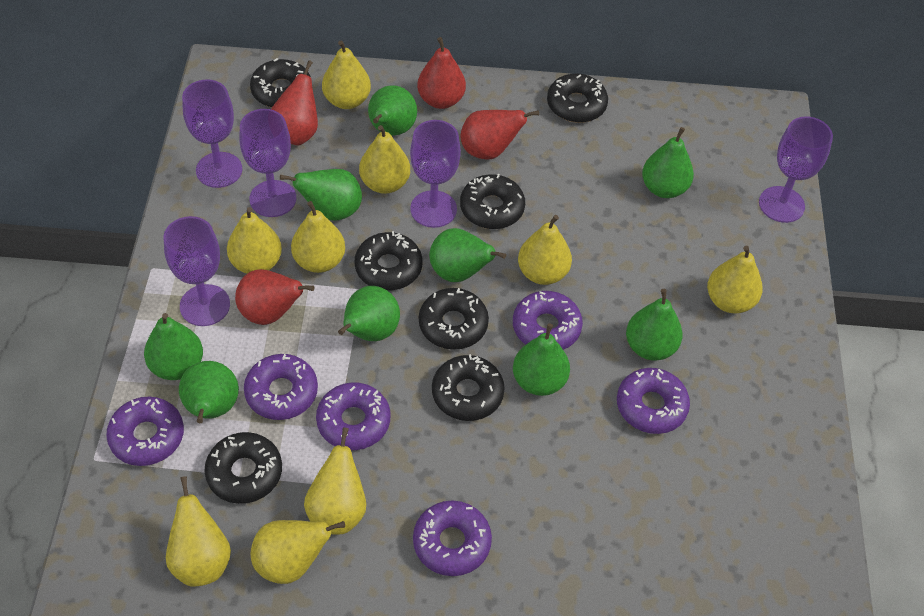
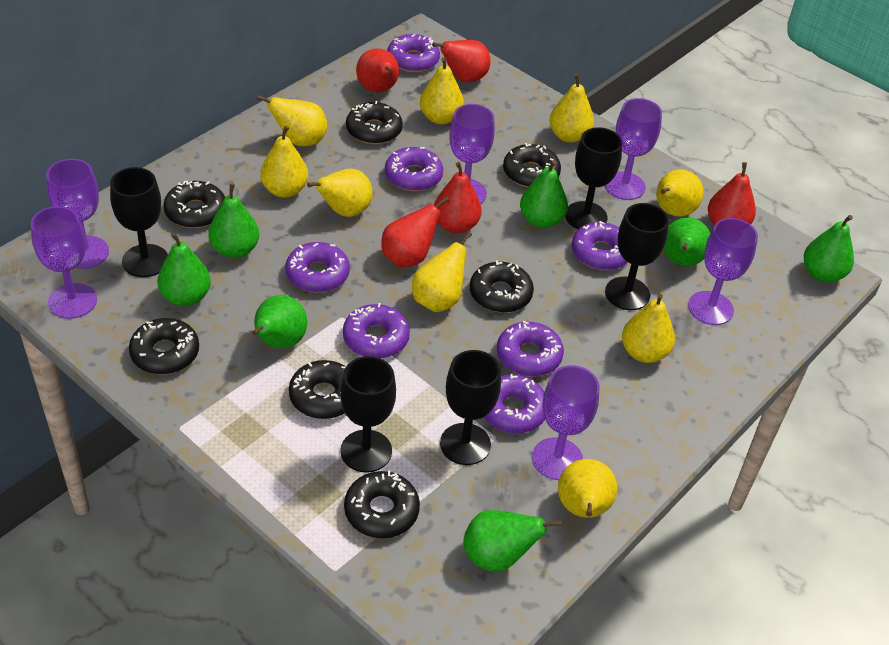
black goblet: none = 0 -> [110,167,168,277] [340,356,396,473] [440,350,501,465] [565,127,622,230] [605,203,669,310] = 5
green pear: [144,313,203,380] [179,361,239,423] [280,169,362,221] [338,286,400,341] [368,85,417,136] [429,228,506,282] [513,323,570,396] [626,289,683,361] [642,127,694,198] = 9 -> [157,232,211,306] [208,184,259,258] [252,295,307,349] [463,510,562,572] [520,160,568,228] [663,217,710,266] [804,215,854,283] = 7
purple donut: [106,397,184,466] [244,354,318,420] [316,382,391,450] [413,501,492,576] [513,291,583,350] [617,368,690,434] = 6 -> [285,242,350,292] [343,303,410,358] [385,147,443,191] [387,34,440,72] [484,374,545,433] [497,321,564,377] [572,221,628,270] = 7
purple goblet: [164,216,230,326] [182,79,242,188] [239,109,296,217] [410,120,461,228] [759,116,833,223] = 5 -> [31,206,97,319] [46,159,109,269] [449,104,495,204] [532,365,600,480] [604,98,662,200] [688,218,758,325] = 6
red pear: [235,269,314,325] [271,60,318,145] [417,37,466,109] [460,110,539,160] = 4 -> [356,48,399,92] [381,196,449,267] [432,40,490,82] [434,162,482,234] [708,162,756,226] = 5

